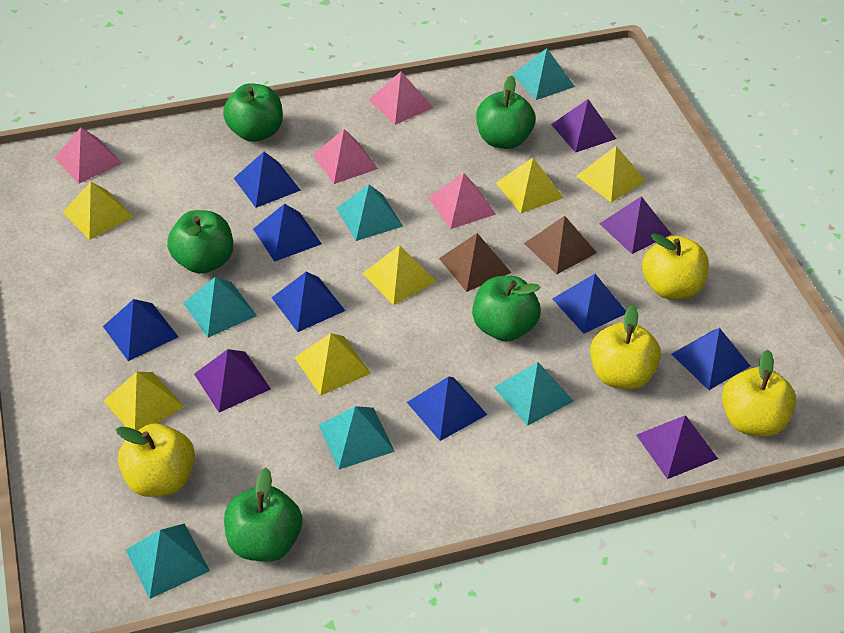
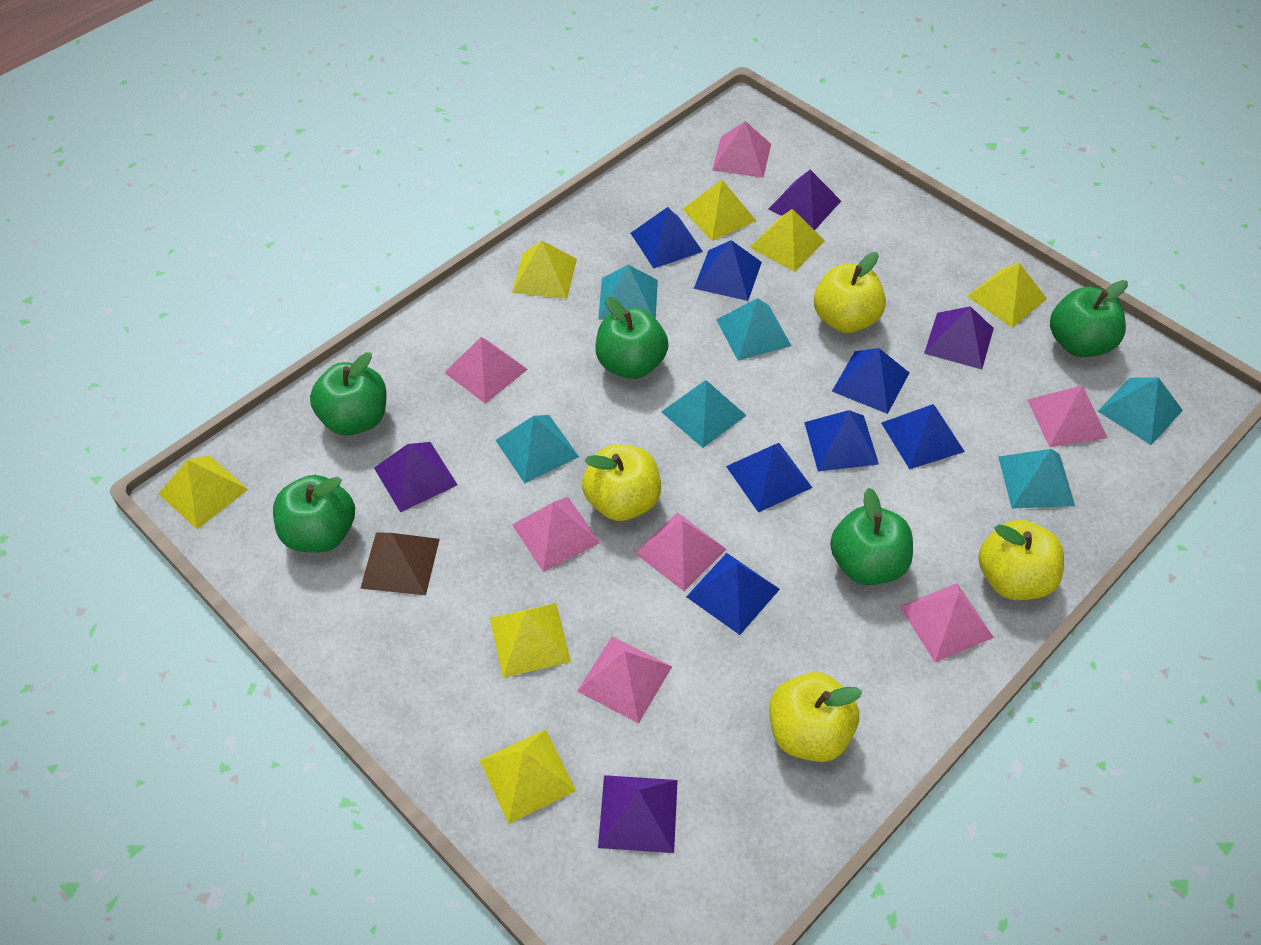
brown pyramid: [439,233,511,292] [524,216,597,274] = 2 -> [360,532,440,595] = 1
pink pyramid: [54,128,122,184] [313,129,378,184] [369,72,433,125] [429,173,496,229] = 4 -> [444,337,528,404] [512,497,600,572] [577,637,672,723] [635,512,726,591] [712,121,771,178] [899,583,994,662] [1027,385,1107,447] = 7
yellow pyramid: [63,182,134,240] [104,372,184,431] [294,333,371,396] [362,245,436,305] [496,158,564,213] [576,146,646,202] = 6 -> [158,455,248,529] [480,729,576,824] [490,603,571,678] [512,241,577,299] [683,180,756,241] [749,209,825,272] [967,263,1047,327] = 7

